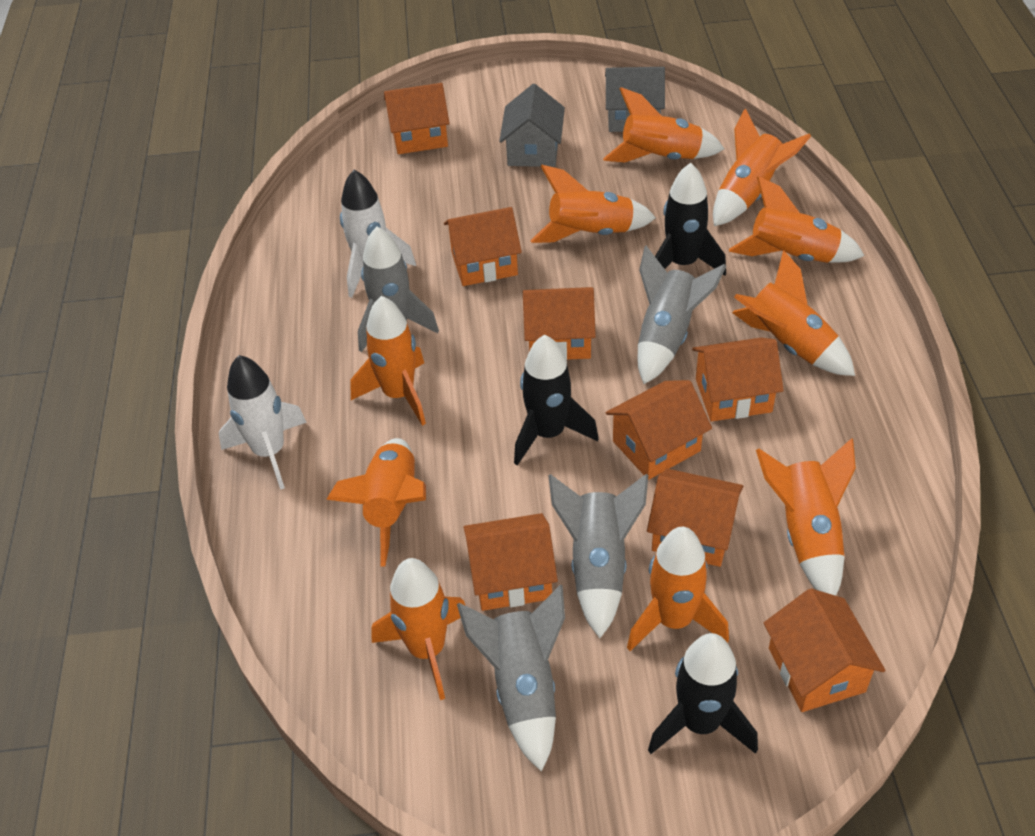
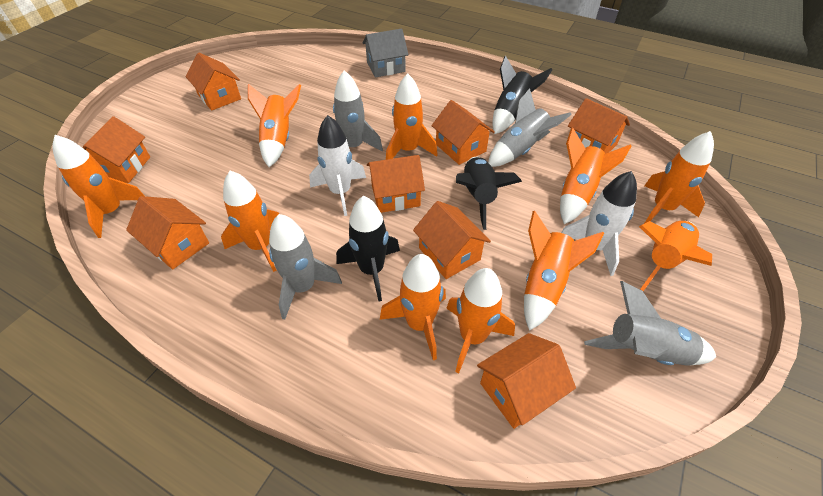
grey house: [499,84,565,167] [605,67,665,132] = 2 -> [363,29,409,77] = 1

